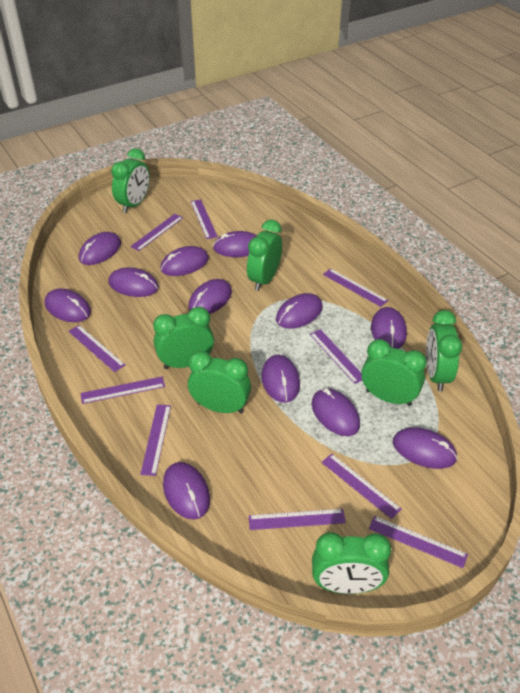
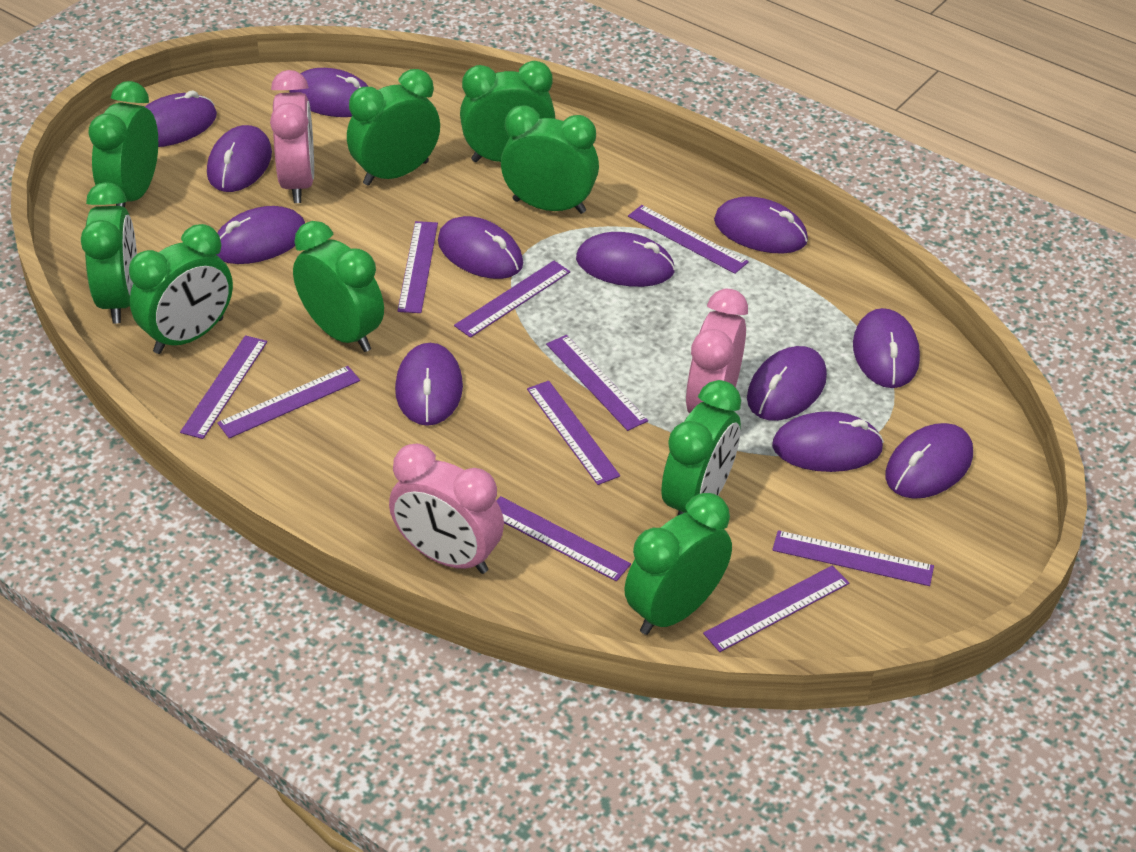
green clock: [111,148,150,213] [153,307,214,369] [188,351,251,414] [247,220,282,291] [312,532,391,594] [362,339,427,406] [426,310,462,391] = 7 -> [81,182,137,324] [88,81,158,207] [129,224,233,354] [293,221,384,352] [347,69,440,186] [460,61,555,162] [501,105,599,214] [624,493,732,635] [661,380,741,516] = 9
pink clock: none = 0 -> [270,70,314,203] [389,444,504,574] [686,289,748,413] = 3

